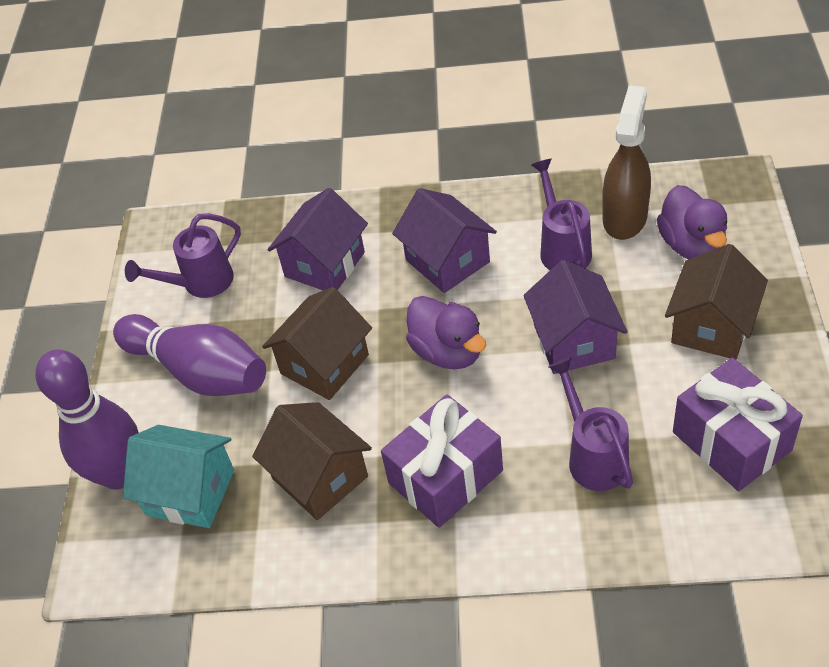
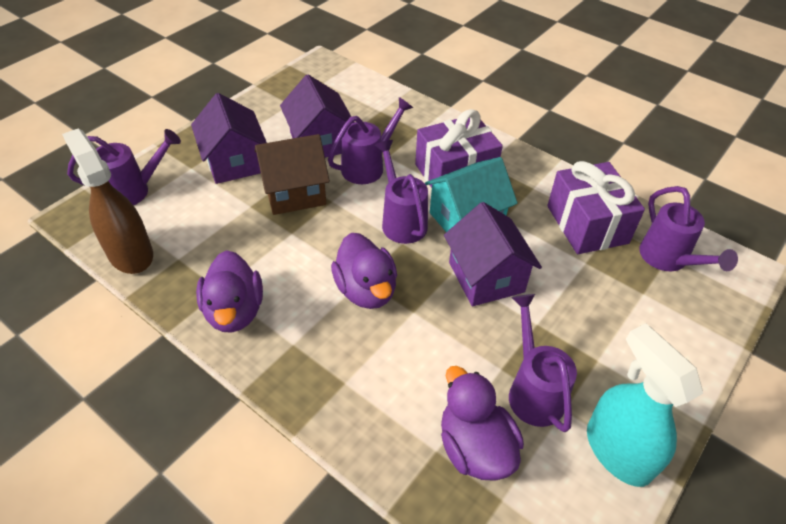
brown house: [252,402,372,520] [262,287,372,400] [665,244,768,360] = 3 -> [255,134,330,215] = 1
purple bowling pin: [35,350,139,489] [113,314,266,396] = 2 -> none = 0
purple duck: [406,296,486,370] [657,185,727,259] = 2 -> [196,250,263,333] [331,233,397,309] [441,366,524,481] = 3
purple watering can: [125,213,241,298] [531,159,592,270] [548,358,633,491] = 3 -> [67,129,181,205] [328,97,413,184] [375,140,428,244] [509,294,577,432] [639,186,738,271] = 5
turquoise spray bottle: none = 0 -> [587,323,703,487] = 1

